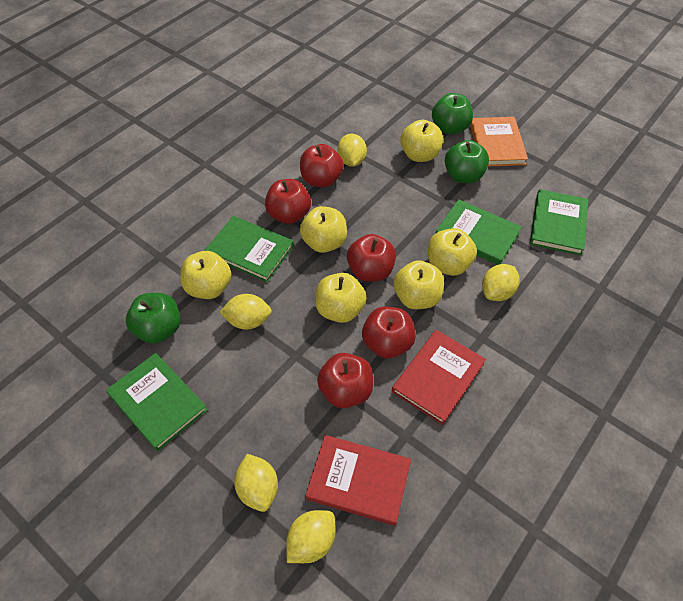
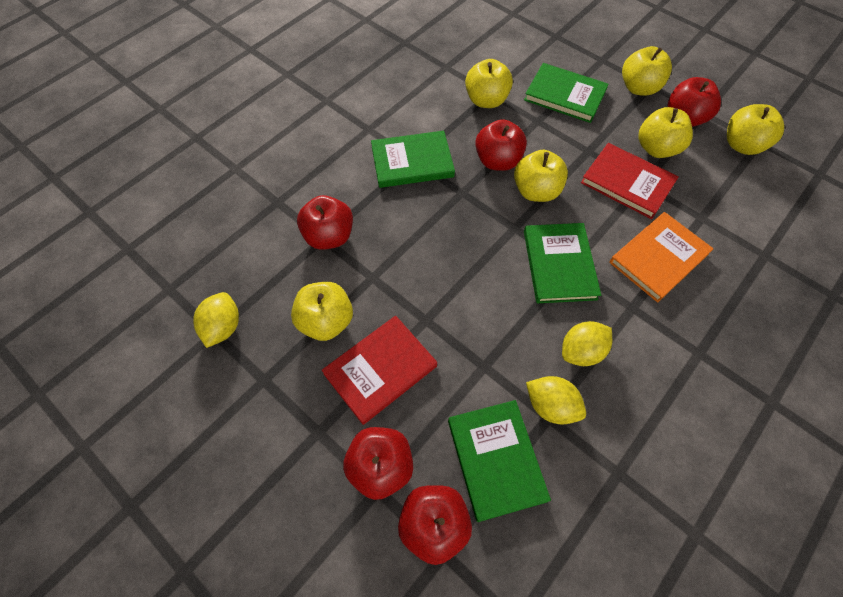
green apple: [126,293,180,344] [432,93,473,135] [445,140,489,183] = 3 -> none = 0
yellow lemon: [220,294,272,330] [234,454,278,512] [286,510,336,563] [337,134,367,167] [482,264,520,301] = 5 -> [193,292,239,348] [526,376,586,424] [562,321,612,366] = 3

